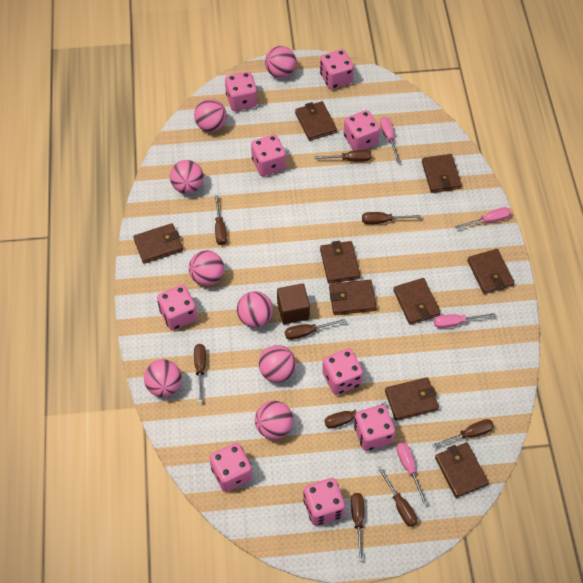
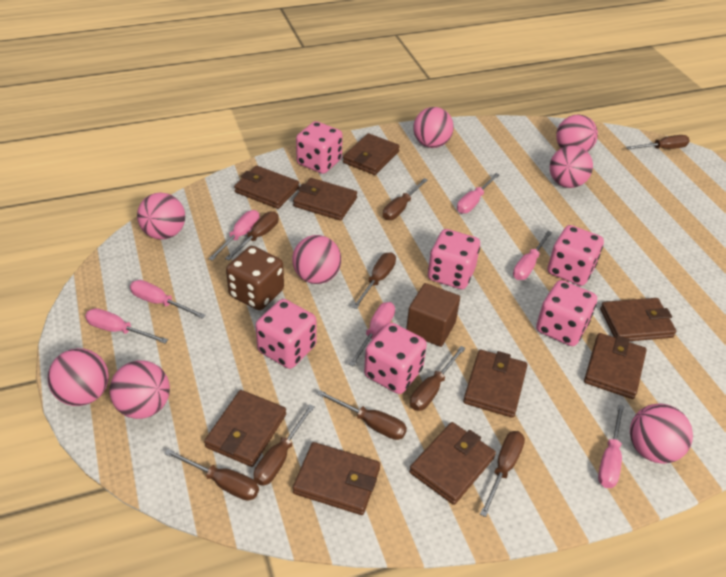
brown dice: none = 0 -> [226,246,284,310] = 1
pink dice: [157,285,197,330] [209,443,253,492] [225,72,258,111] [251,134,286,176] [303,478,345,526] [320,49,354,89] [322,348,363,395] [344,110,380,150] [354,405,395,451] = 9 -> [255,299,317,369] [296,121,343,174] [364,322,427,394] [428,229,480,289] [536,280,597,346] [548,225,604,286] = 6
pink screwdriver: [380,117,400,162] [396,442,428,505] [434,313,496,328] [455,207,511,229] = 4 -> [85,308,168,344] [130,280,206,319] [208,210,260,261] [349,302,395,367] [457,173,500,214] [513,231,552,280] [598,405,624,488] = 7

